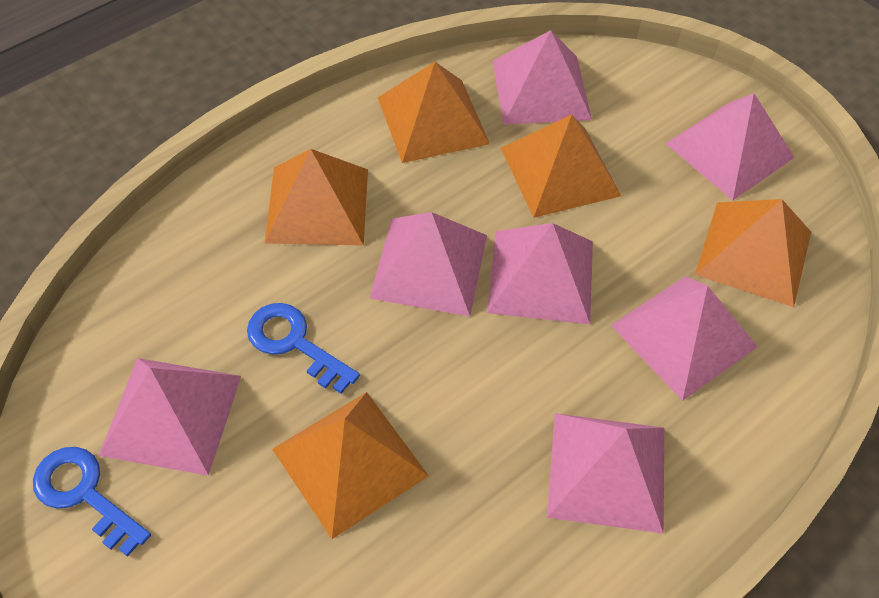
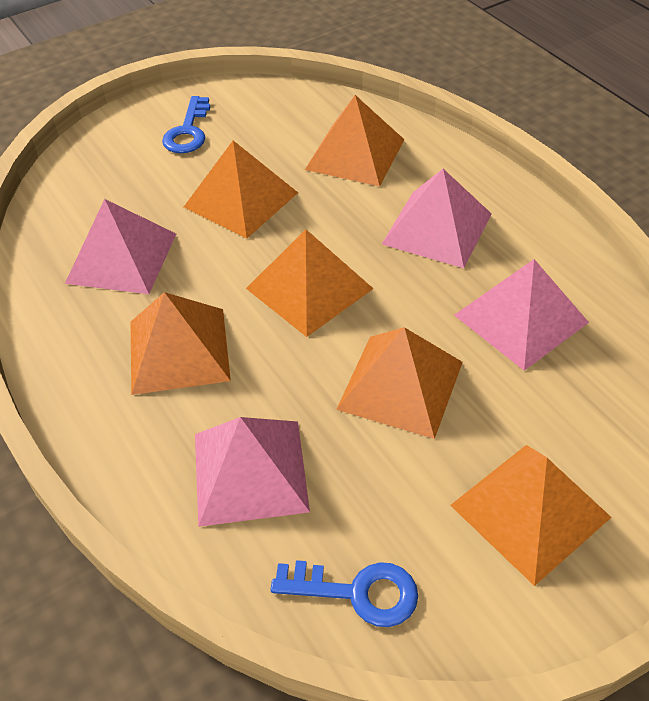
orange pyramid: [264,149,368,246] [272,392,429,539] [378,62,490,163] [501,114,621,218] [695,199,811,307] = 5 -> [130,292,231,395] [184,141,298,239] [246,229,374,337] [305,95,405,186] [336,327,463,439] [450,445,612,586] = 6
pink pyramid: [99,358,241,476] [370,212,487,317] [487,223,593,324] [492,30,592,125] [547,413,664,534] [611,276,758,401] [665,93,795,201] = 7 -> [65,199,176,294] [195,417,310,527] [382,169,492,268] [454,259,589,371] = 4

